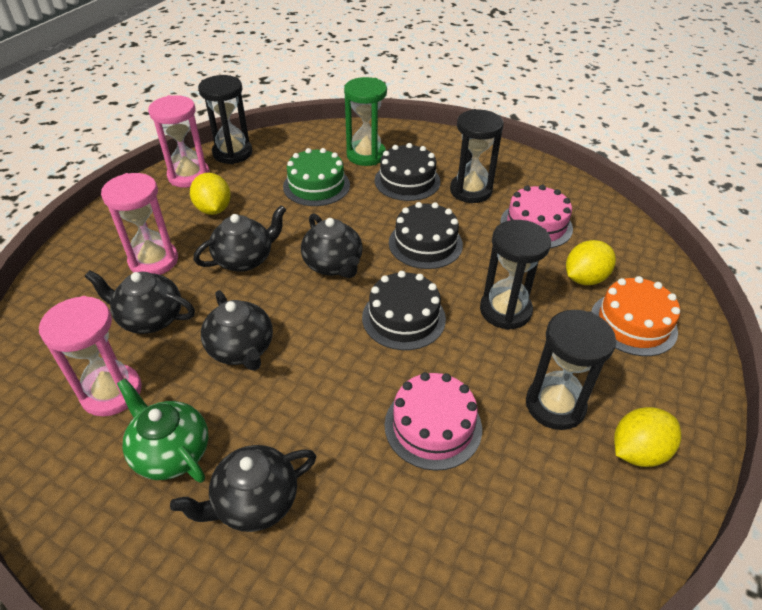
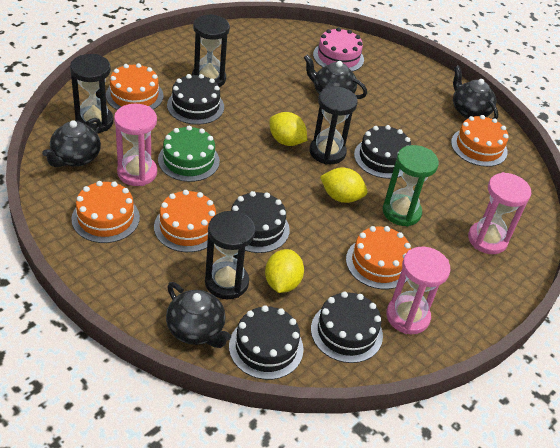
black cake: [362,271,446,350] [374,143,441,201] [389,202,463,269] = 3 -> [167,74,224,125] [229,305,304,380] [231,191,290,253] [311,291,383,363] [354,125,411,179] = 5
black teapot: [85,270,195,334] [170,445,316,532] [193,205,286,272] [201,290,273,371] [301,213,363,278] = 5 -> [42,118,101,167] [166,282,231,348] [304,55,367,99] [453,66,498,119] = 4
green teapot: [117,378,208,483] = 1 -> none = 0
orange cake: [591,276,680,356] = 1 -> [71,181,140,243] [106,63,164,110] [154,190,216,252] [346,226,411,289] [451,115,509,167] = 5
pink cake: [384,372,482,471] [500,185,573,248] = 2 -> [313,27,364,72] = 1

